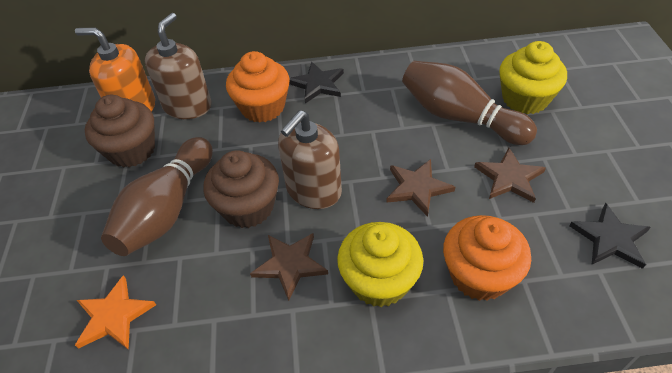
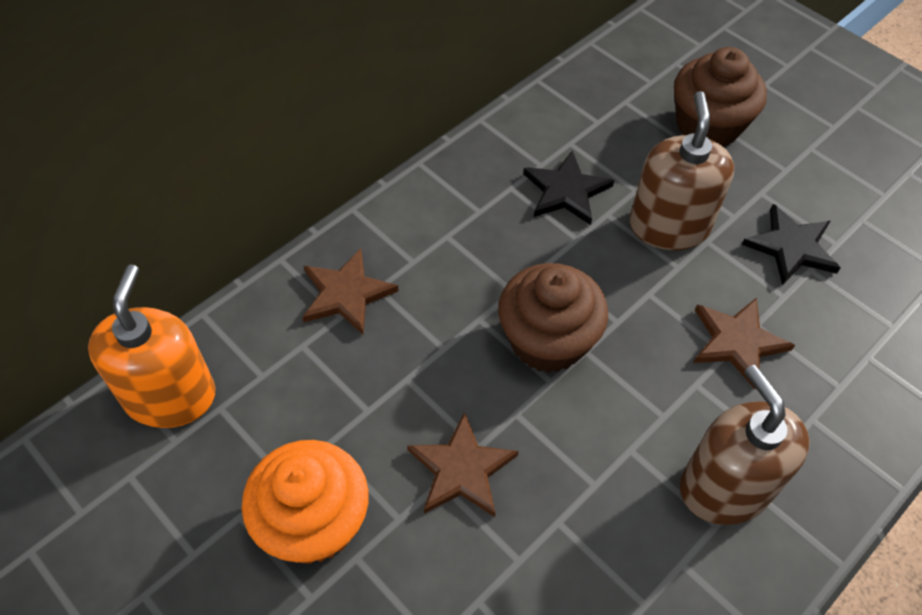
brown bowling pin: [101,137,213,256] [402,61,537,145] = 2 -> none = 0
orange cupcake: [226,51,290,123] [443,215,531,301] = 2 -> [242,440,369,564] = 1
orange star: [75,275,156,349] = 1 -> none = 0
yellow cupcake: [337,222,423,307] [499,41,567,114] = 2 -> none = 0

